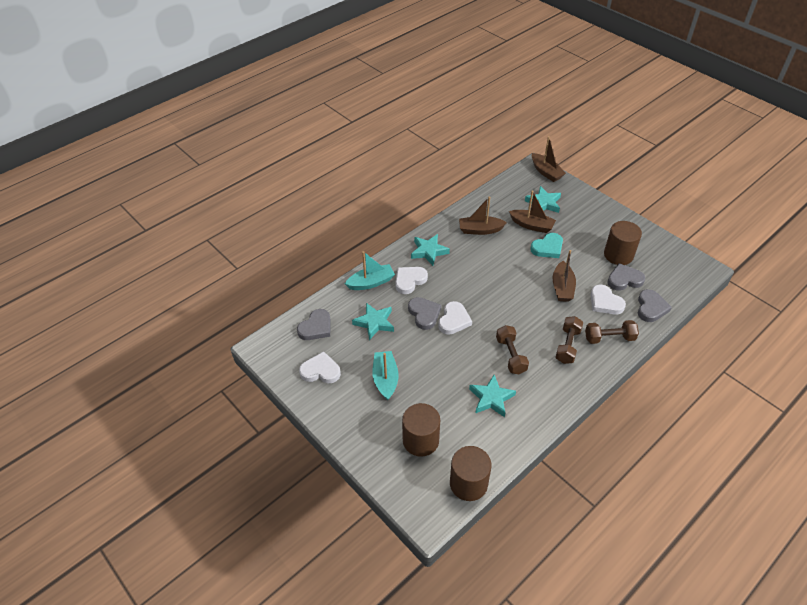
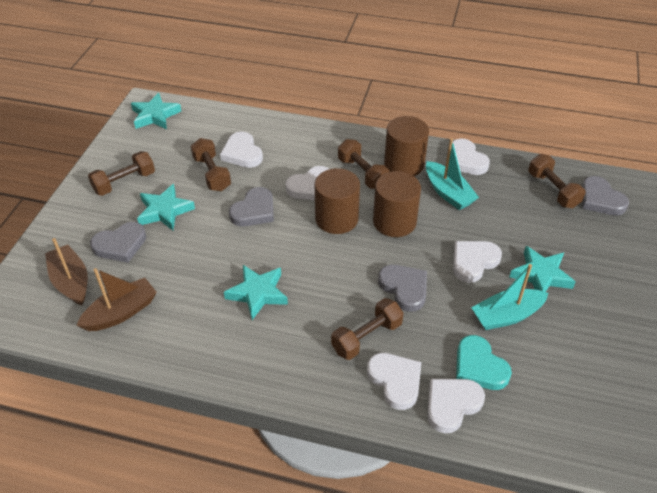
brown boat: [459,197,507,235] [509,190,556,233] [532,136,566,182] [552,250,576,302] = 4 -> [45,238,88,305] [77,268,157,331] = 2
brown dumbbell: [496,325,529,374] [555,316,583,364] [585,320,639,344] = 3 -> [88,151,155,196] [191,138,231,191] [331,298,404,360] [338,139,389,189] [528,154,585,208] = 5
white heart: [299,351,341,383] [396,267,428,294] [438,301,472,335] [591,285,626,315] = 4 -> [220,132,263,168] [286,166,329,201] [367,353,422,410] [427,379,485,433] [452,139,490,175] [453,241,502,283] = 6

